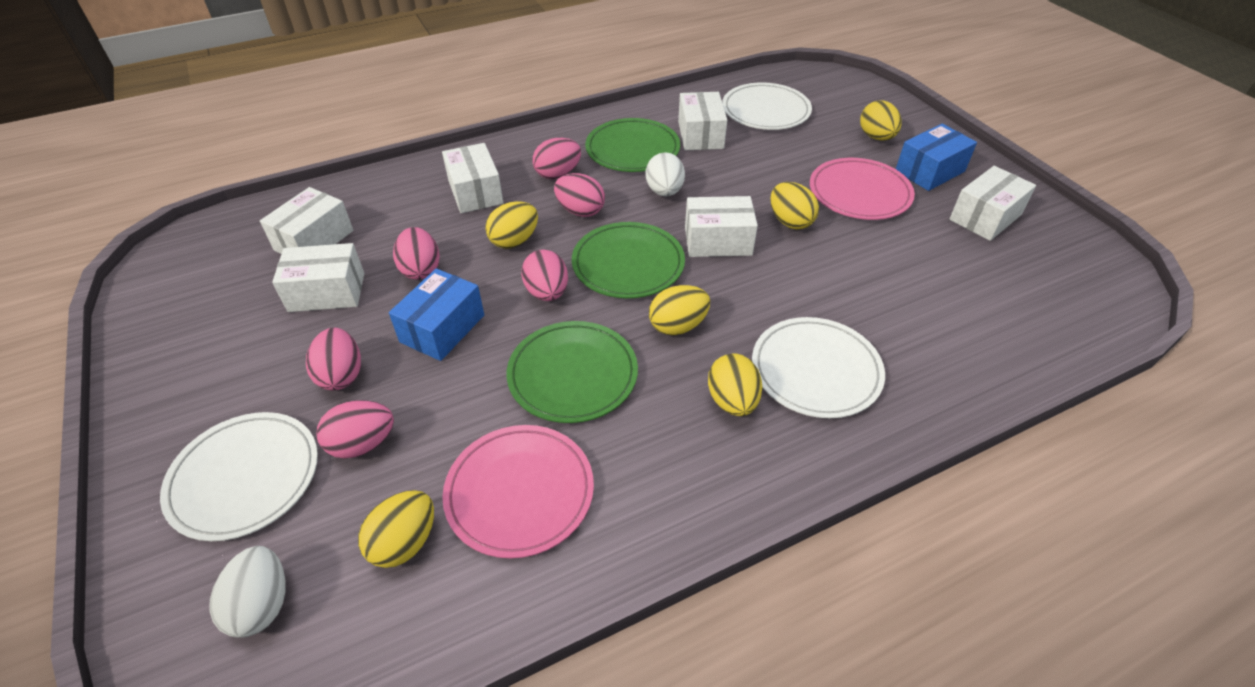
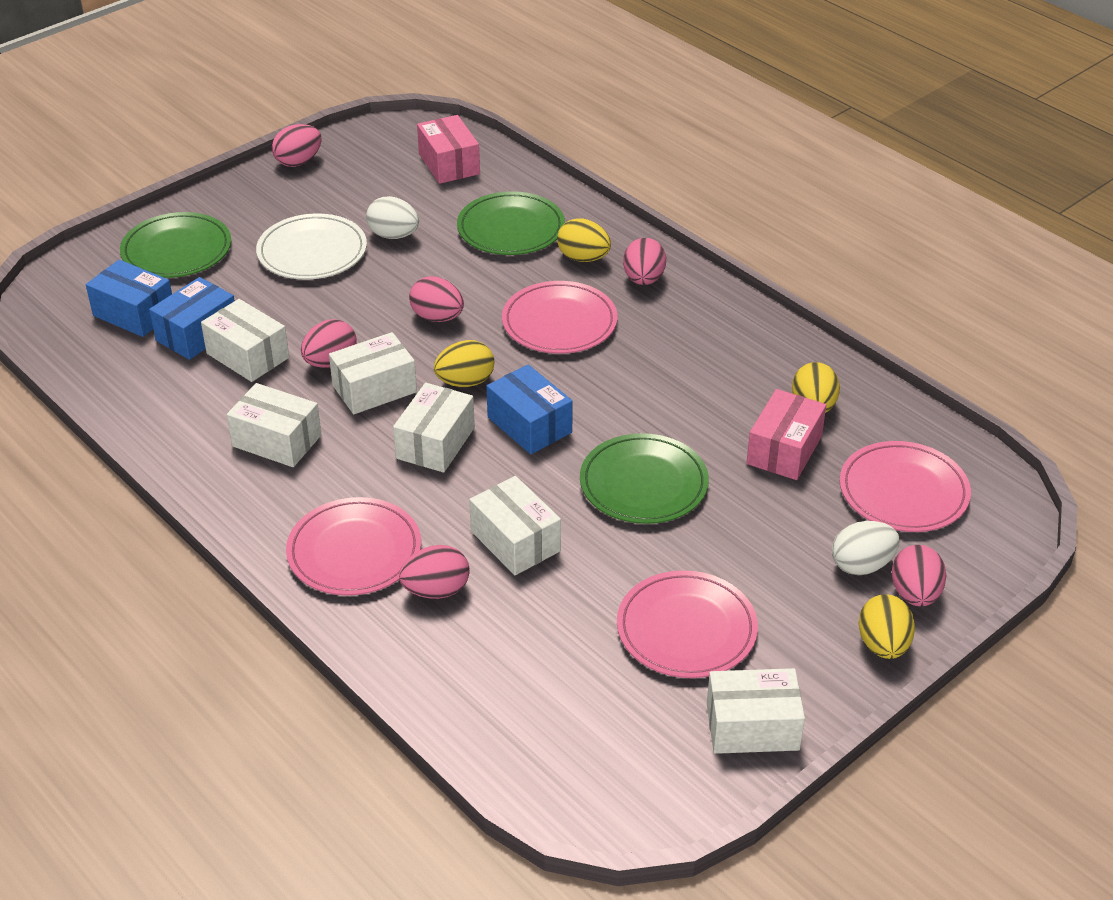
blue box: [389,268,484,361] [896,124,977,191] = 2 -> [86,260,172,337] [149,277,235,360] [486,365,573,454] = 3
pink box: none = 0 -> [417,115,480,184] [747,389,826,480] = 2
pink plate: [442,425,594,558] [810,158,915,220] = 2 -> [286,497,421,596] [502,281,618,354] [617,570,758,678] [840,441,971,532] = 4
white plate: [160,412,318,541] [722,82,812,130] [752,317,885,418] = 3 -> [256,214,367,279] = 1
yellow egg: [358,490,434,568] [485,201,538,249] [649,285,710,336] [708,354,762,416] [770,182,819,229] [860,100,902,140] = 6 -> [434,340,494,387] [557,218,611,262] [792,362,840,413] [858,594,915,659] = 4

